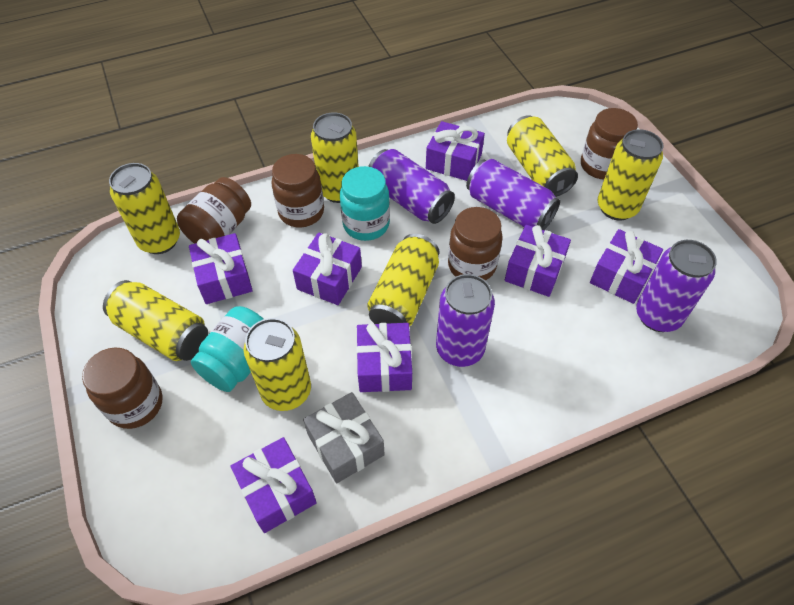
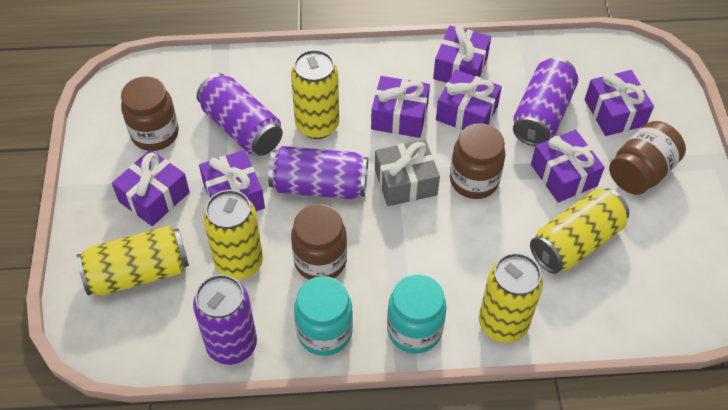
brown jar: [82,348,162,429] [177,177,251,244] [271,154,324,228] [448,207,502,280] [581,108,638,179] = 5 -> [121,76,179,151] [291,204,347,280] [450,123,506,199] [609,121,686,195] = 4
yellow can: [103,280,208,361] [109,163,180,254] [244,318,311,411] [311,112,359,203] [367,234,440,327] [507,115,578,197] [598,129,663,221] = 7 -> [77,226,189,296] [203,190,263,280] [291,50,339,139] [479,253,543,343] [530,188,630,274] = 5

